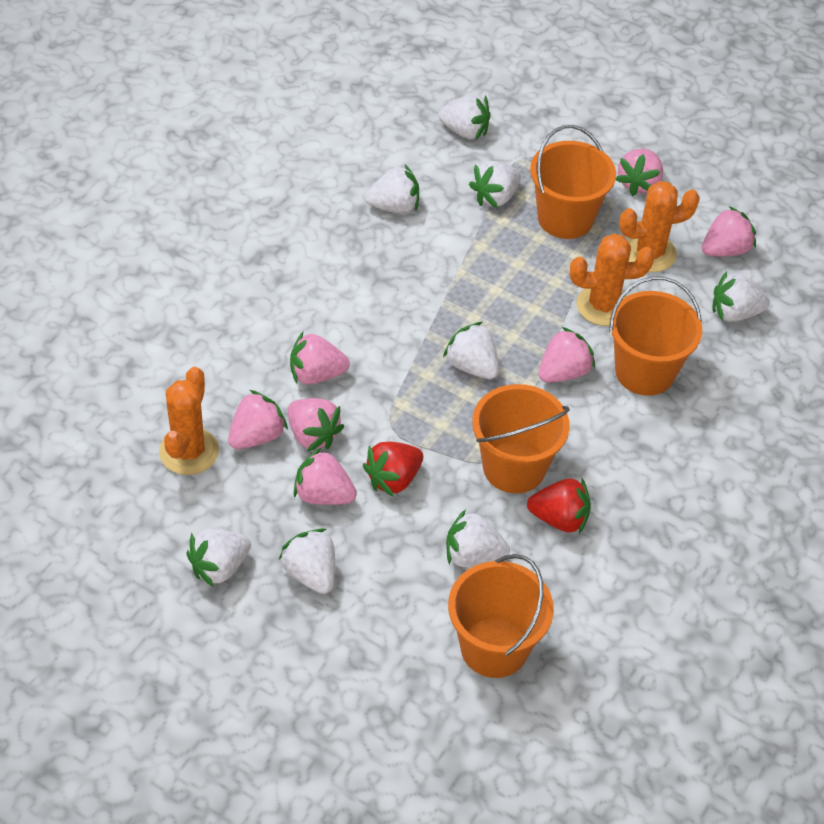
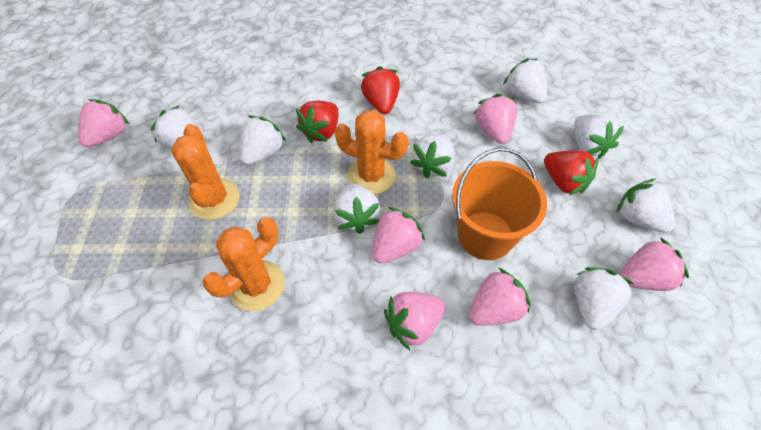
orange bucket: [448,554,554,678] [472,384,570,493] [530,125,616,239] [609,276,702,396] = 4 -> [452,148,547,260] = 1
pink strawberry: [228,390,288,449] [288,398,345,452] [290,332,350,385] [293,448,357,505] [539,327,595,383] [616,149,663,196] [702,206,756,256] = 7 -> [78,99,129,147] [372,207,425,263] [384,292,445,350] [469,267,531,326] [474,94,517,144] [620,237,689,291] = 6
red strawberry: [363,442,423,497] [527,478,591,534] = 2 -> [296,101,339,143] [361,66,400,114] [544,150,599,196] = 3

